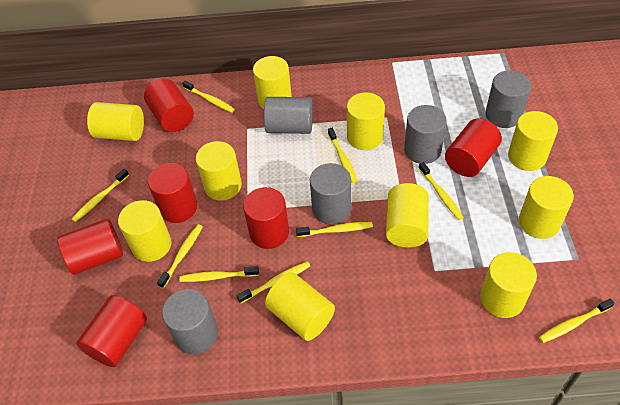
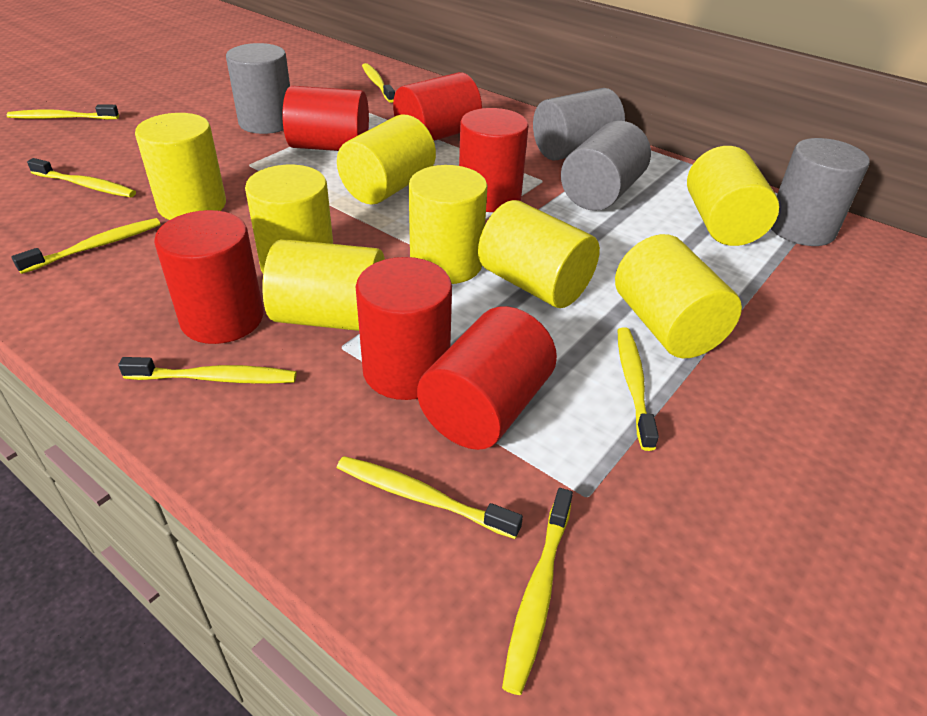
grey cylinder: [162,289,218,354] [264,97,313,134] [310,163,351,224] [404,105,447,164] [485,70,531,128] = 5 -> [226,43,290,134] [533,88,625,160] [561,121,651,211] [771,138,870,246] = 4
yellow cylinder: [87,102,144,141] [118,200,171,262] [196,141,242,201] [253,56,292,109] [265,272,335,341] [347,92,385,150] [386,183,429,248] [480,252,537,318] [508,111,558,171] [519,176,574,239] = 10 -> [135,113,226,220] [245,165,333,273] [262,239,385,331] [337,114,436,205] [409,165,487,284] [478,200,600,308] [615,234,742,358] [687,146,779,246] = 8
yellow toothbrush: [72,169,129,222] [157,224,203,288] [179,266,259,282] [182,80,235,113] [236,261,310,304] [296,222,373,237] [328,128,358,184] [418,162,464,220] [539,298,615,343] = 9 -> [7,105,119,119] [12,218,161,274] [27,158,136,197] [118,357,296,384] [337,456,523,539] [362,63,395,103] [502,488,573,695] [618,327,659,451] = 8

